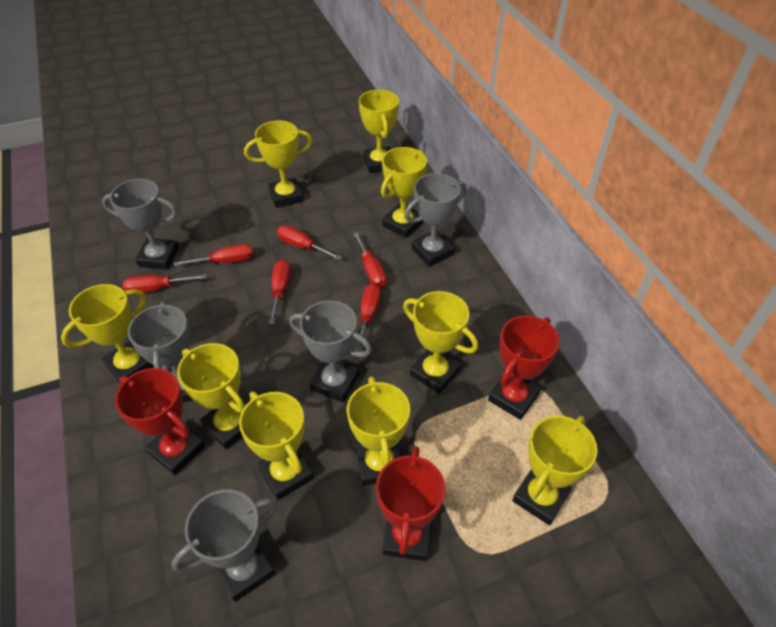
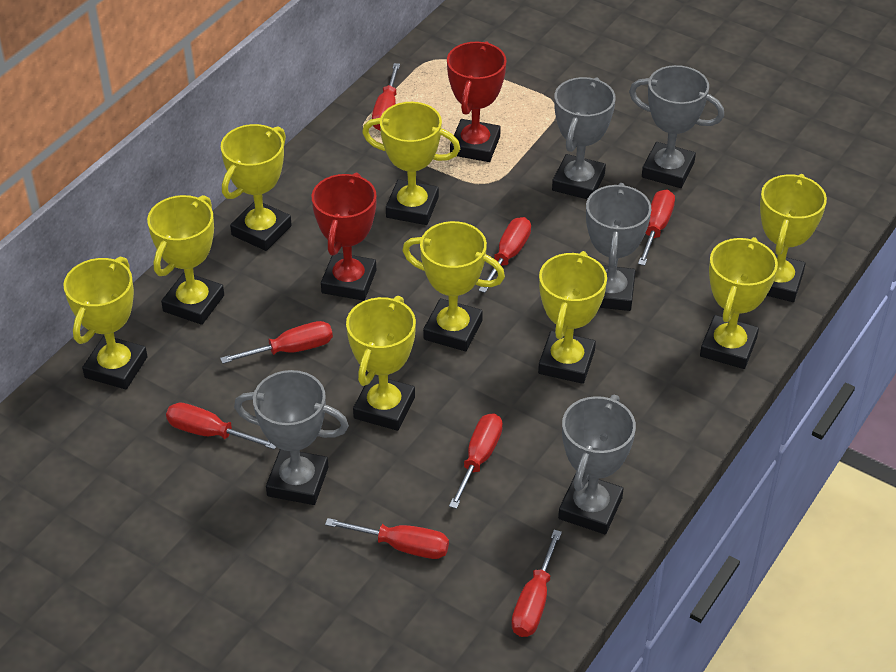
red screwdriver: [123,274,206,293] [174,244,253,266] [269,260,291,324] [277,225,342,260] [353,232,386,288] [355,284,381,351] = 6 -> [166,403,276,450] [220,321,333,364] [325,518,449,559] [372,63,400,131] [449,413,503,509] [478,217,531,293] [511,530,562,637] [638,189,675,266] = 8
red trophy: [115,368,205,475] [376,446,445,561] [488,315,560,420] = 3 -> [311,172,376,301] [447,41,506,162] = 2

